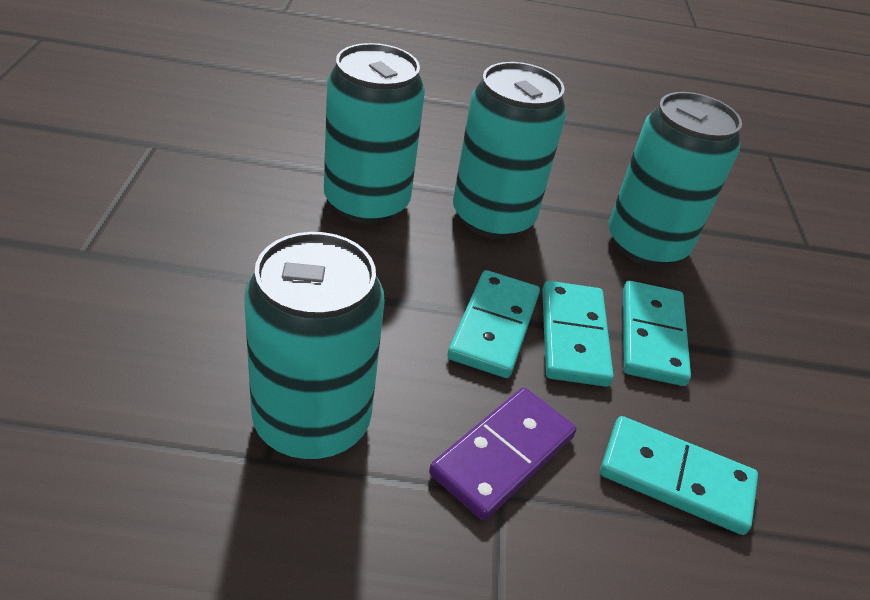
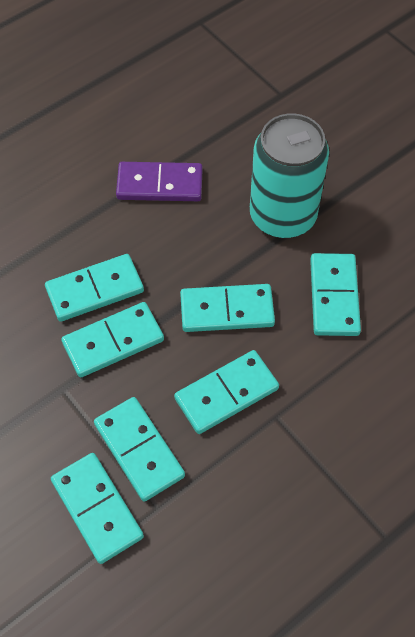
turquoise can: [244,232,385,460] [324,43,425,224] [453,62,566,239] [609,92,742,267] = 4 -> [250,113,329,238] = 1
turquoise domino: [448,270,540,378] [542,281,614,387] [600,416,758,535] [623,281,691,386] = 4 -> [45,254,144,322] [51,453,144,564] [61,302,164,377] [94,397,185,502] [174,350,279,434] [180,284,275,332] [310,253,361,336] = 7

